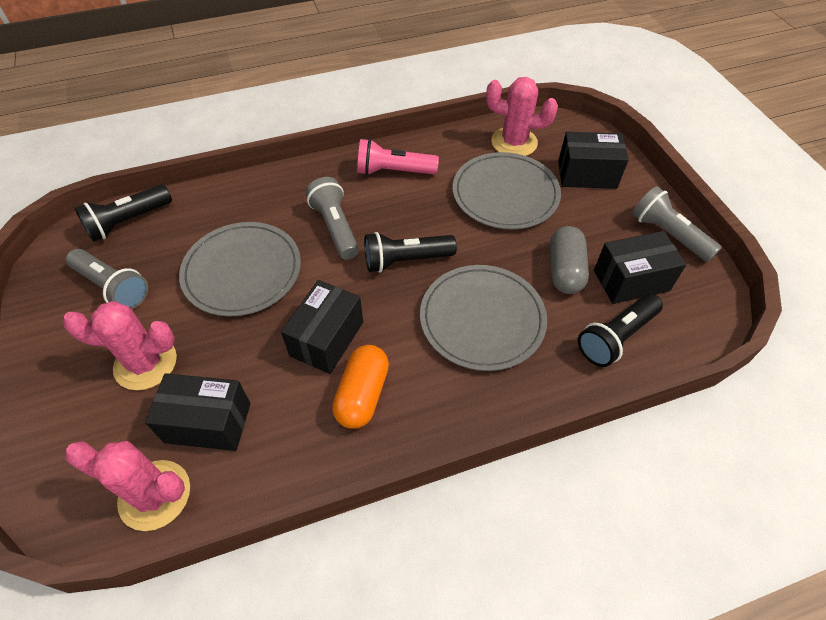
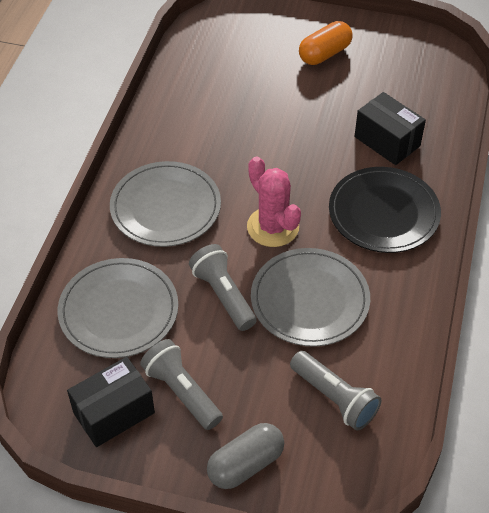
black box: [145,373,250,451] [281,280,363,374] [558,132,629,189] [594,231,686,304] = 4 -> [67,357,155,447] [354,92,426,165] = 2
black flashlight: [75,185,172,242] [364,232,457,273] [578,294,663,367] = 3 -> none = 0
black plate: none = 0 -> [329,167,441,253] = 1
pink cactus: [63,301,177,390] [65,441,190,531] [486,77,558,156] = 3 -> [247,157,301,247] = 1
pink flashlight: [357,139,439,175] = 1 -> none = 0

